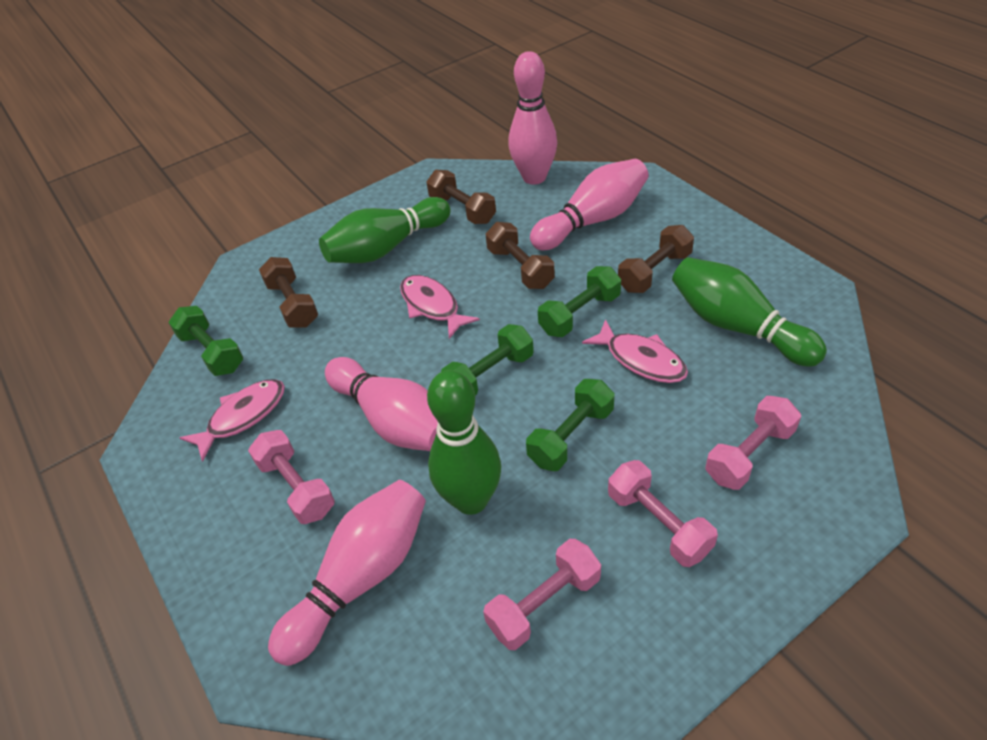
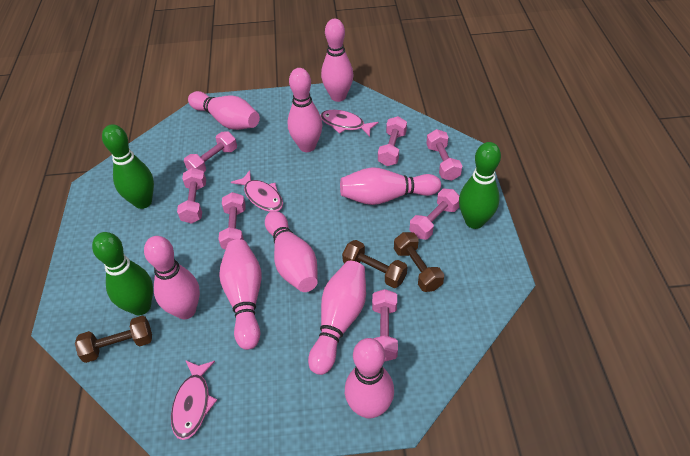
brown dumbbell: [259,257,318,328] [426,170,496,224] [486,222,555,289] [618,225,694,293] = 4 -> [75,316,152,363] [342,240,408,288] [394,232,444,292] = 3
green dumbbell: [168,306,243,376] [441,324,534,395] [526,379,614,471] [538,266,621,337] = 4 -> none = 0
pink bowling pin: [268,480,426,666] [325,357,438,451] [509,51,557,185] [530,159,649,250] = 4 -> [144,236,200,319] [188,91,260,130] [219,239,262,350] [265,211,318,292] [288,68,323,152] [308,261,366,375] [321,19,353,102] [340,167,441,205] [345,338,394,419] = 9
pink dumbbell: [248,430,335,524] [483,539,601,650] [608,460,718,567] [706,396,801,490] = 4 -> [177,168,206,224] [184,132,237,172] [218,192,246,249] [372,289,398,362] [378,116,407,166] [410,189,459,240] [426,129,462,181] = 7

